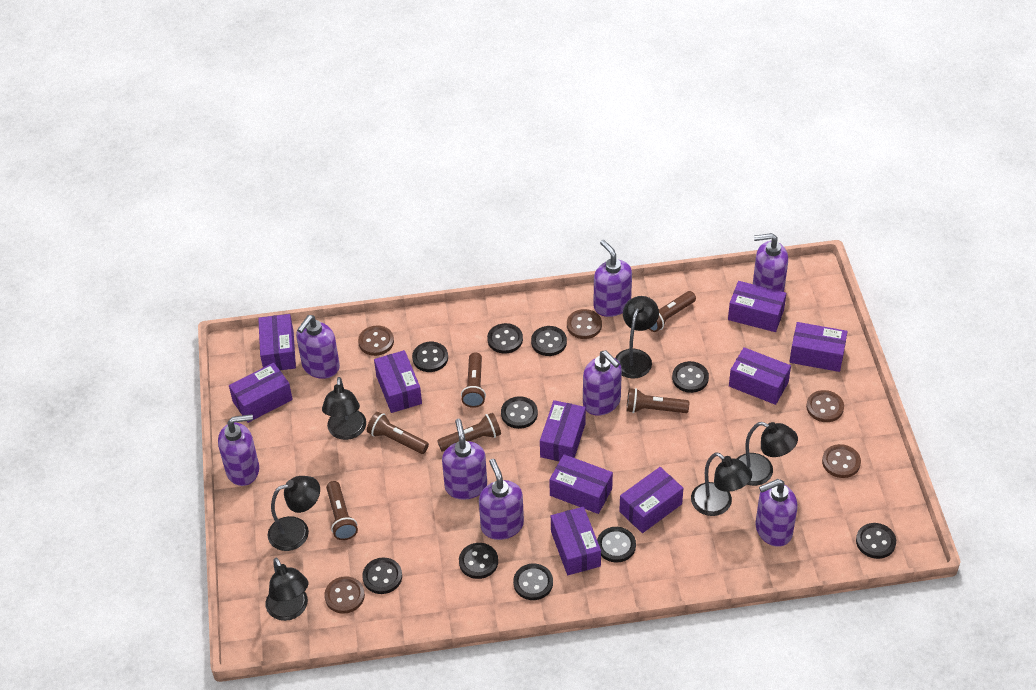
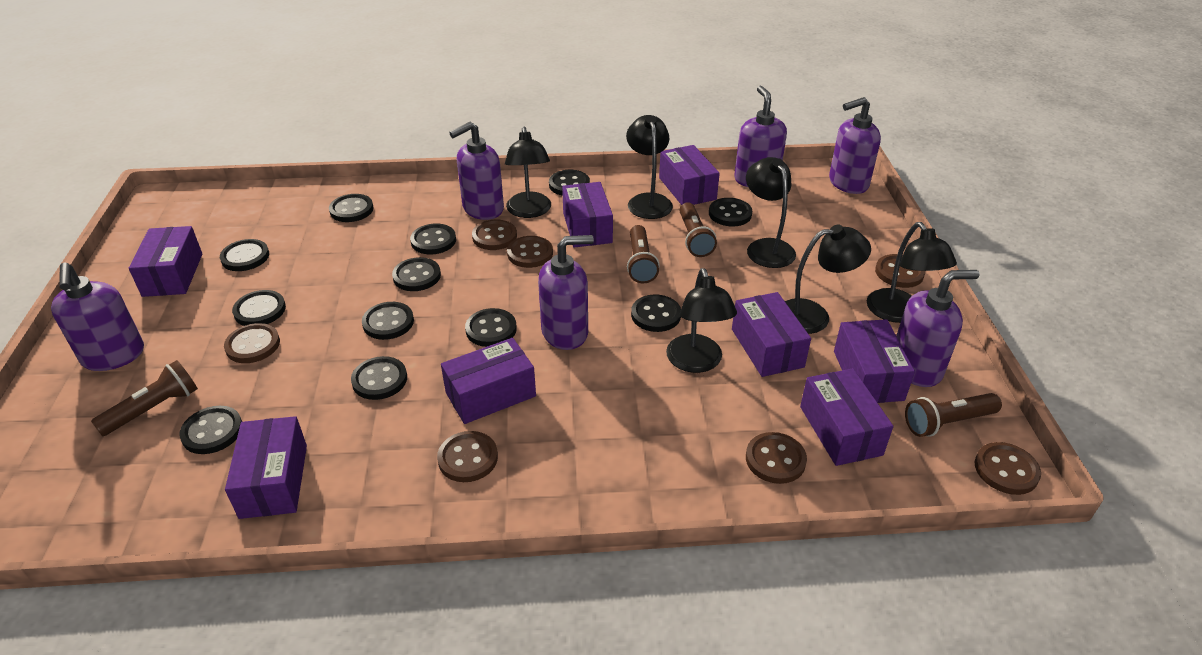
black button: [362,558,402,594] [412,342,448,372] [459,543,498,579] [487,323,523,354] [501,396,538,429] [513,564,553,600] [531,326,567,356] [597,527,636,562] [672,361,709,393] [856,523,896,559] = 10 -> [180,406,242,454] [220,239,269,271] [232,290,286,326] [329,194,374,222] [351,356,407,400] [362,302,414,340] [392,257,441,291] [410,223,456,254] [465,308,517,347] [549,170,590,196] [631,294,681,332] [709,198,752,226] = 12
brown button: [324,576,365,614] [358,325,394,356] [567,309,602,339] [806,390,844,422] [822,444,861,478] = 5 -> [224,323,280,363] [437,431,498,482] [472,220,517,250] [507,236,553,268] [746,432,807,484] [875,254,925,288] [975,442,1041,495] = 7
brown flashlight: [326,481,358,540] [367,412,429,454] [437,413,501,452] [461,352,486,408] [626,388,689,413] [649,291,696,332] = 6 -> [91,360,198,436] [627,225,660,284] [679,202,717,257] [905,393,1002,437] = 4
purple box: [229,363,293,423] [258,314,296,371] [374,350,422,413] [540,400,586,461] [549,454,613,514] [551,507,601,575] [619,467,683,533] [728,281,786,332] [729,347,791,405] [789,322,848,372] = 10 -> [129,226,202,297] [225,416,307,519] [441,338,536,424] [562,182,613,247] [659,145,720,205] [732,292,811,377] [800,368,893,466] [834,319,915,403] = 8
purple soap dispenser: [218,414,259,486] [296,315,340,379] [442,419,487,500] [479,459,524,540] [583,350,622,416] [594,240,632,317] [753,233,788,292] [756,479,797,547] = 8 -> [51,263,144,371] [449,122,504,220] [538,235,594,350] [734,86,787,187] [829,97,881,194] [896,270,980,387] = 6

